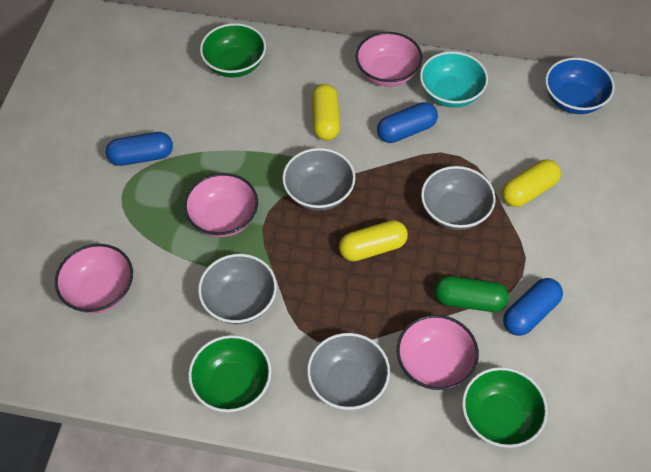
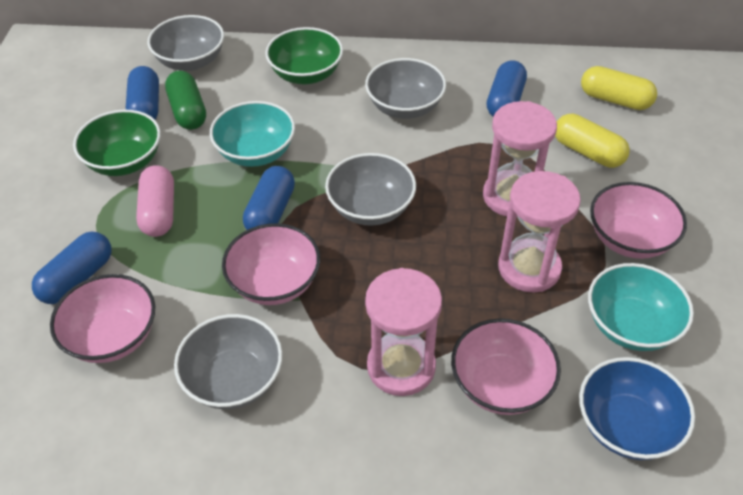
blue capsule: [106,132,173,166] [377,102,438,143] [503,278,563,336] = 3 -> [32,232,112,304] [126,66,159,120] [243,166,295,230] [487,60,527,117] = 4
green bowl: [188,335,271,412] [200,23,266,77] [462,367,548,448] = 3 -> [73,110,161,176] [265,27,343,84] = 2
pink capsule: none = 0 -> [136,165,174,237] = 1
pink hourglass: none = 0 -> [365,268,442,396] [483,101,557,217] [498,171,581,292] = 3
turquoise bowl: [420,51,488,108] = 1 -> [210,101,295,167] [588,263,694,351] = 2
yellow capsule: [312,84,340,141] [339,220,408,262] [502,160,561,207] = 3 -> [555,114,630,168] [581,66,657,110] = 2

